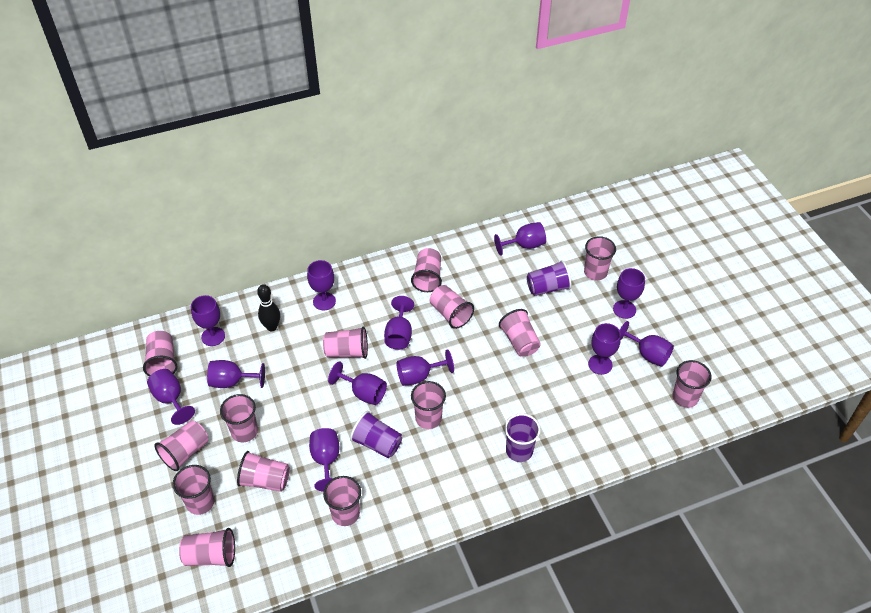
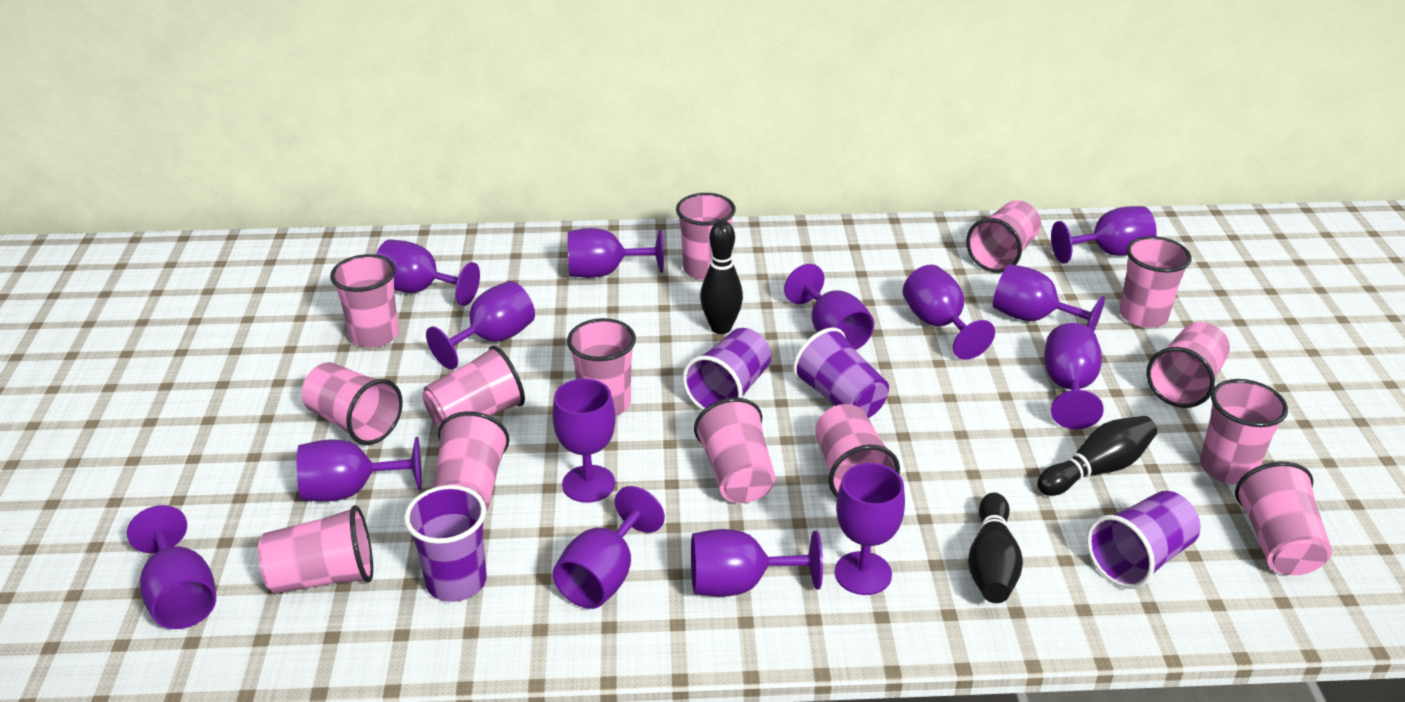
black bowling pin: [257,284,280,331] = 1 -> [700,220,743,334] [968,493,1023,603] [1037,416,1157,496] = 3
purple cup: [350,411,402,458] [504,413,541,462] [527,260,572,296] = 3 -> [404,485,487,602] [683,328,771,410] [793,327,889,418] [1087,491,1201,589] = 4
purple goblet: [147,369,195,425] [191,295,225,346] [207,360,265,388] [307,260,336,310] [309,428,339,491] [328,362,387,405] [384,296,414,350] [397,349,454,386] [494,222,546,256] [588,323,621,375] [613,268,645,319] [620,321,674,367] = 12 -> [127,505,216,629] [297,437,422,502] [376,239,480,306] [426,281,535,370] [552,379,616,503] [553,486,665,609] [568,228,664,278] [691,529,823,597] [784,264,874,350] [835,463,905,595] [903,265,995,360] [993,264,1105,332] [1044,323,1104,429] [1051,206,1157,264] = 14

